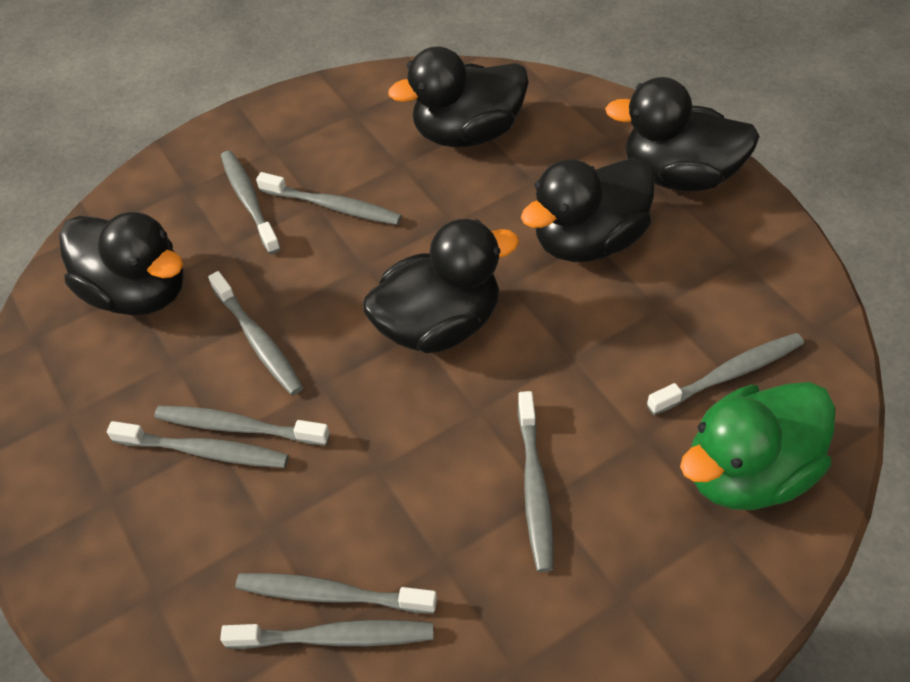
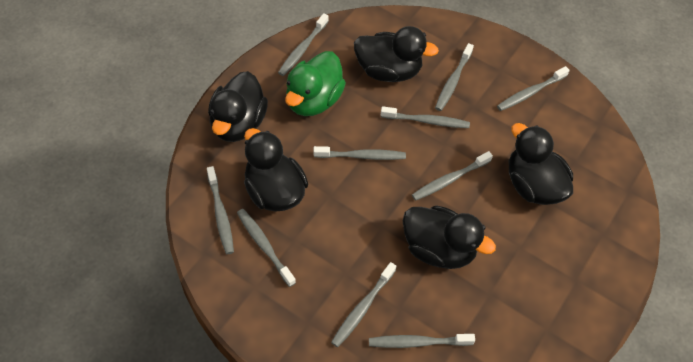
grey toothbrush: [107,421,289,468] [154,406,330,445] [208,271,303,395] [220,620,433,649] [221,151,281,254] [235,573,437,614] [256,172,402,225] [518,391,553,572] [647,333,804,415] = 9 -> [207,166,234,254] [237,209,296,287] [278,13,329,76] [313,146,406,160] [331,262,396,347] [369,334,475,348] [381,106,470,128] [412,151,493,201] [435,43,474,111] [497,66,570,111] = 10

